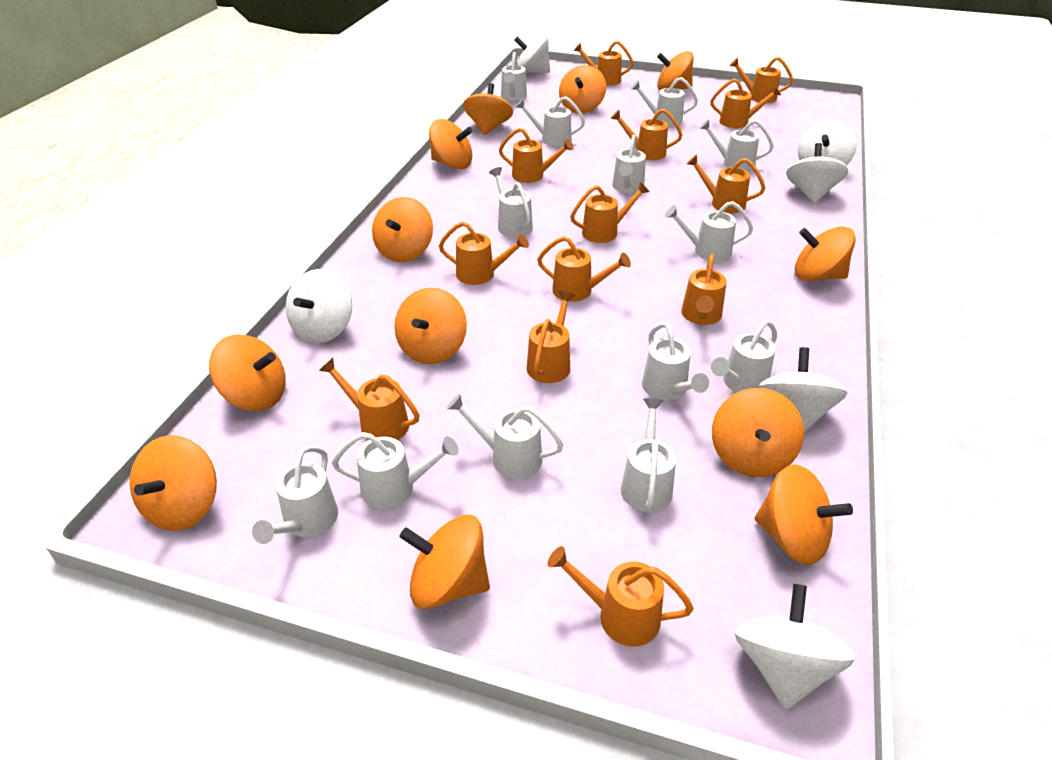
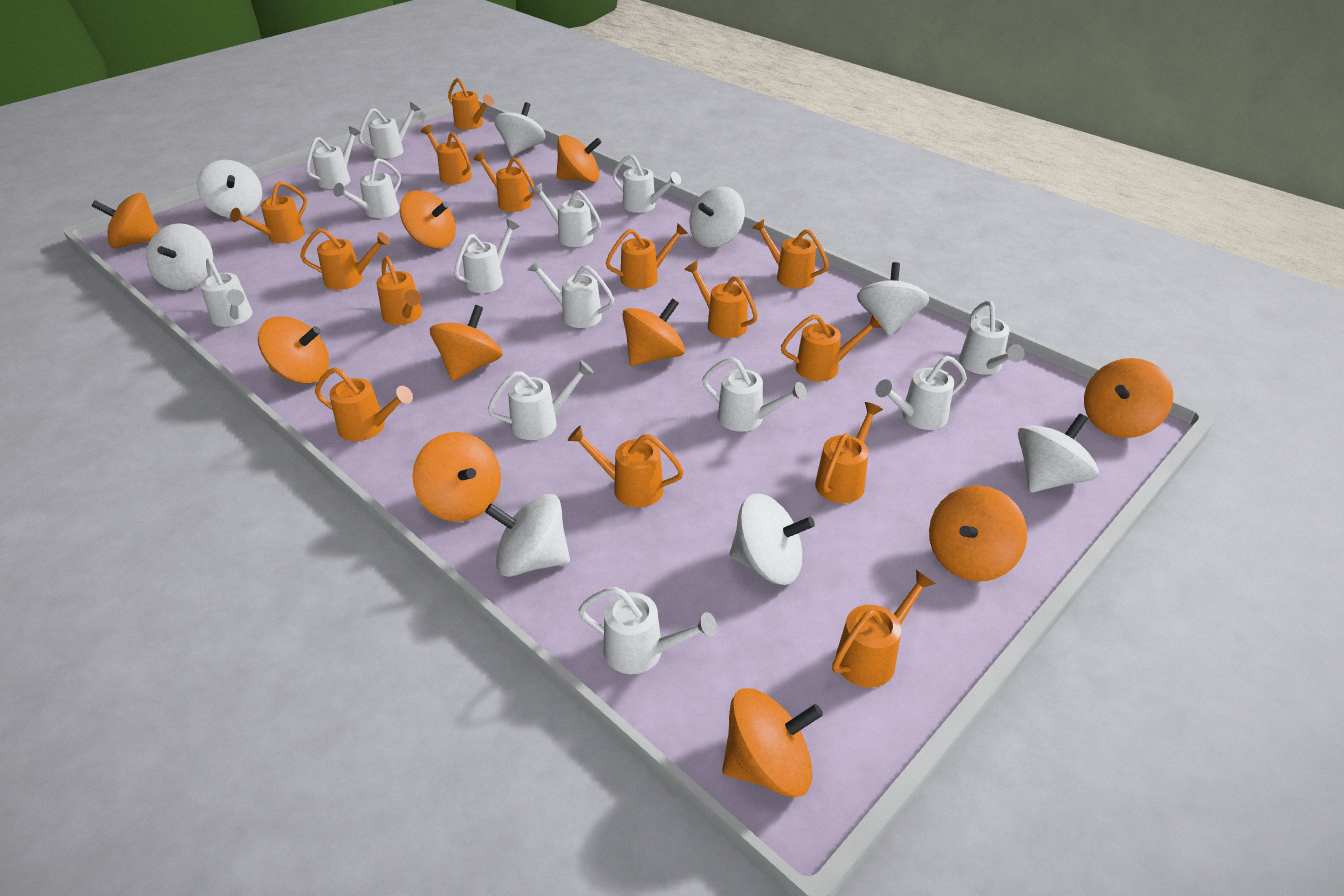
orange spinning top: [130,435,217,531] [209,335,286,411] [372,197,433,262] [394,288,467,364] [399,515,490,609] [429,119,472,170] [463,83,513,135] [559,65,606,113] [657,51,694,90] [712,388,804,477] [755,464,853,565] [795,226,856,281] = 12 -> [91,193,159,248] [258,316,329,384] [400,191,456,248] [412,432,501,522] [430,305,503,381] [556,135,602,183] [622,298,685,366] [722,688,823,797] [929,485,1027,581] [1084,358,1173,438] = 10
orange watering can: [319,358,419,440] [439,221,529,285] [499,128,574,183] [527,291,575,383] [537,236,631,302] [547,546,694,646] [570,182,650,243] [574,41,634,86] [611,109,682,160] [681,254,727,325] [687,154,765,213] [710,79,781,128] [729,57,793,103] = 13 -> [230,181,307,243] [300,228,390,290] [315,367,413,441] [376,256,422,325] [421,125,472,184] [448,78,494,130] [473,151,535,212] [568,425,684,507] [606,223,688,289] [684,261,758,338] [752,219,829,289] [781,314,883,382] [815,402,883,503] [832,570,936,688] = 14
white spinning top: [286,269,352,343] [514,36,550,73] [735,584,856,710] [758,347,847,433] [786,143,848,203] [798,120,857,166] = 6 -> [146,223,213,290] [197,160,262,218] [485,494,570,577] [494,102,546,156] [690,187,745,247] [730,494,815,585] [857,262,929,336] [1018,413,1099,493] = 8

